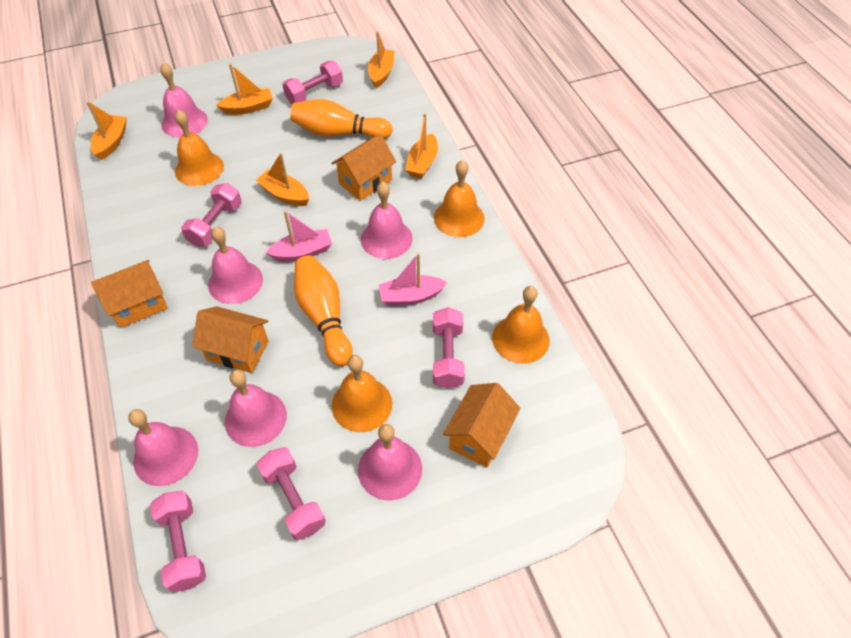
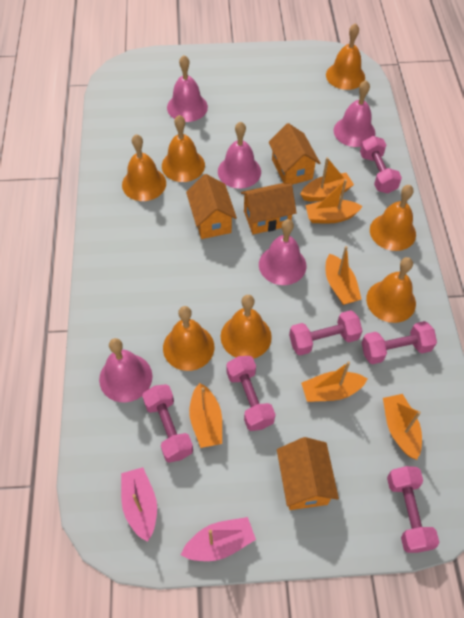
orange bell: [175,110,224,186] [332,355,392,432] [434,160,484,237] [492,286,550,364] = 4 -> [122,134,166,201] [162,115,205,182] [163,306,214,371] [221,295,272,359] [326,23,365,90] [366,257,416,323] [370,185,416,251] = 7
orange boat: [86,101,127,160] [216,64,273,115] [255,153,309,206] [368,31,395,88] [405,113,438,179] = 5 -> [189,383,222,448] [300,157,354,201] [301,361,367,402] [306,179,363,223] [326,246,361,305] [383,394,422,460] = 6
orange bowling pin: [290,99,393,139] [294,255,353,366] = 2 -> none = 0
pink bell: [128,409,198,486] [160,62,208,138] [208,227,263,304] [225,370,287,447] [358,424,422,501] [361,182,413,259] = 6 -> [99,338,152,402] [167,55,208,122] [218,122,261,189] [259,219,306,285] [333,80,375,147] = 5
pink dumbbell: [150,491,206,593] [181,183,242,247] [257,447,326,540] [282,61,343,104] [433,307,465,389] = 5 -> [142,384,193,463] [226,356,276,431] [289,310,362,355] [360,136,402,194] [362,321,437,364] [387,466,439,553] = 6

